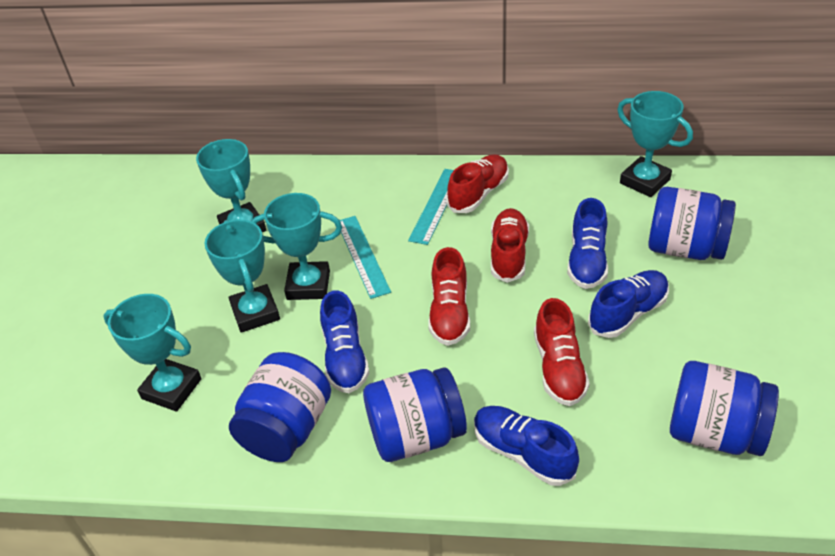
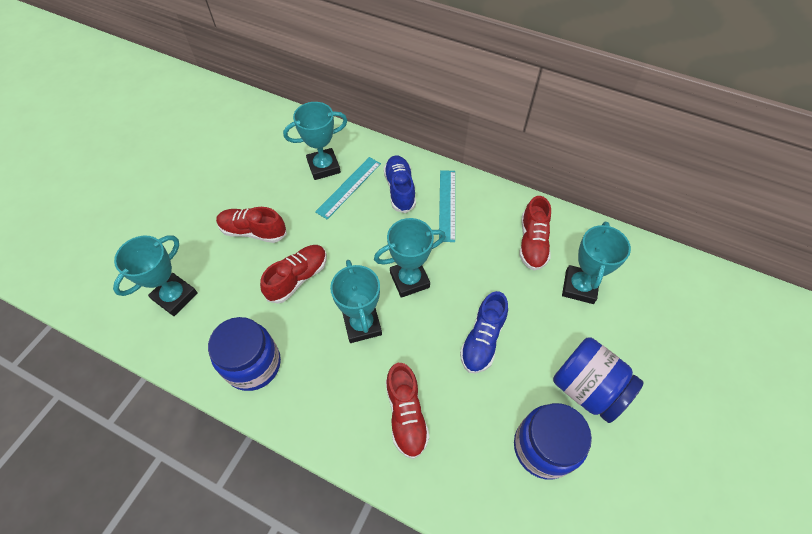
blue jar: [229,352,331,462] [363,367,467,462] [648,187,736,260] [670,361,779,456] = 4 -> [208,317,281,391] [514,403,592,480] [553,337,644,423] = 3
blue shoe: [320,290,369,393] [474,406,579,486] [567,198,608,289] [588,270,669,338] = 4 -> [384,155,416,213] [460,291,508,373] = 2

